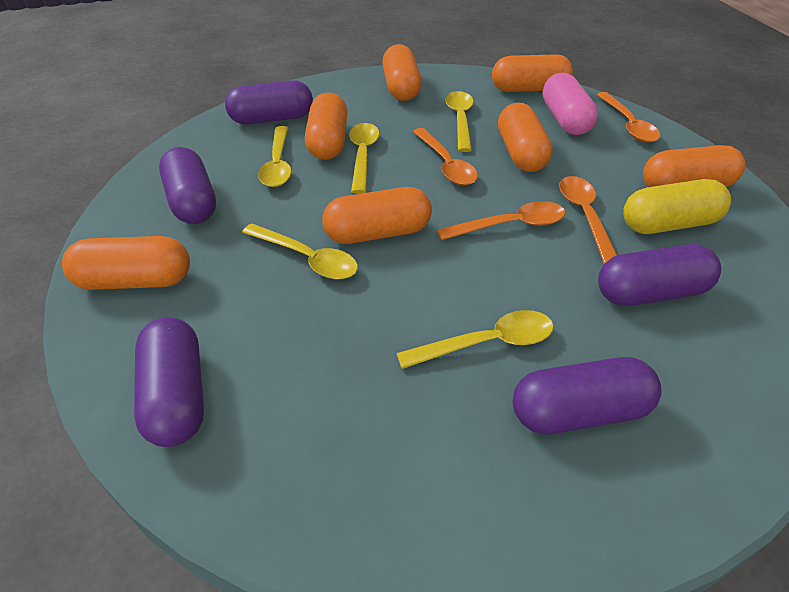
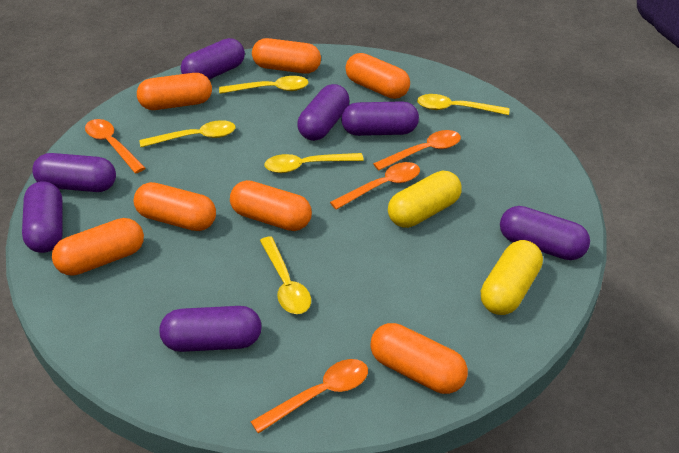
pink capsule: [543,72,598,135] = 1 -> none = 0
purple capsule: [134,317,204,447] [159,147,216,224] [225,80,313,125] [513,357,662,434] [598,244,721,306] = 5 -> [22,181,63,253] [32,153,116,192] [159,306,262,352] [181,38,245,80] [297,84,349,141] [341,101,419,136] [500,206,590,260] = 7
yellow capsule: [623,179,731,234] = 1 -> [388,171,462,228] [481,240,543,315] = 2

